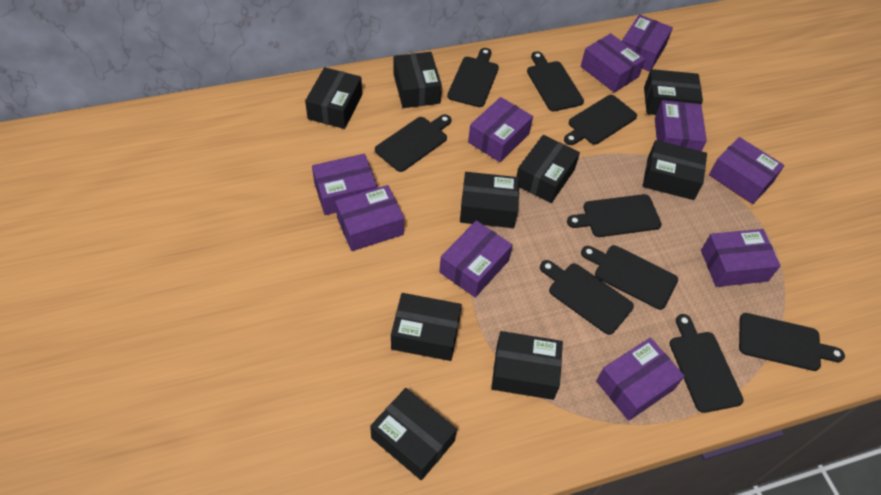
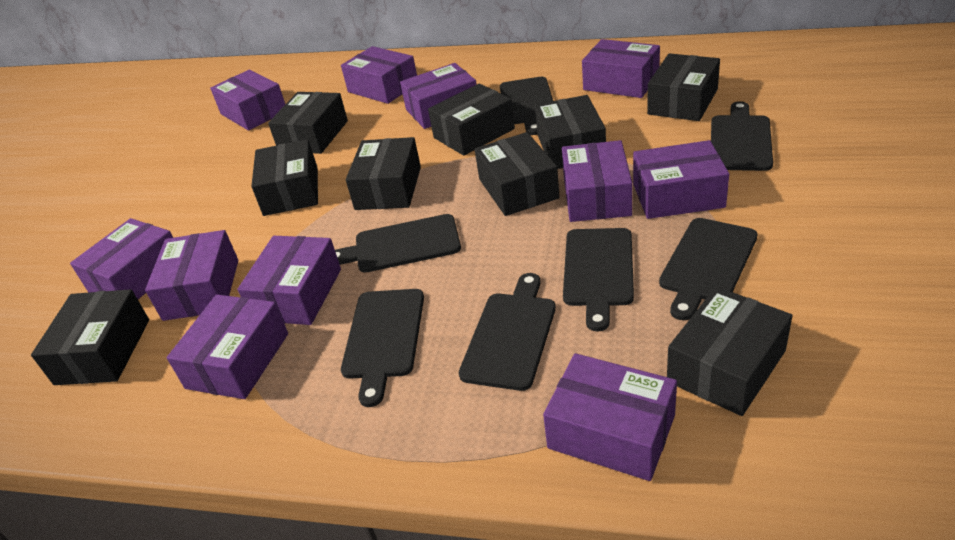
black cutting board: [375,114,452,172] [447,48,499,107] [527,51,584,112] [540,260,634,335] [564,95,637,145] [567,194,662,237] [581,245,678,310] [670,314,744,413] [739,313,845,371] = 9 -> [335,214,461,273] [341,289,424,407] [459,273,556,391] [500,77,553,135] [563,228,634,331] [659,218,758,320] [711,101,773,171] = 7
purple box: [312,154,377,215] [335,185,404,251] [439,220,513,297] [468,97,533,162] [581,33,645,93] [596,338,685,421] [622,14,673,72] [655,100,707,151] [701,229,781,287] [709,137,784,204] = 10 -> [70,218,173,299] [145,230,238,321] [167,295,288,399] [210,70,285,131] [237,236,341,325] [341,46,417,104] [400,63,477,129] [543,353,677,481] [562,140,632,222] [582,39,660,98] [633,140,729,219] = 11

